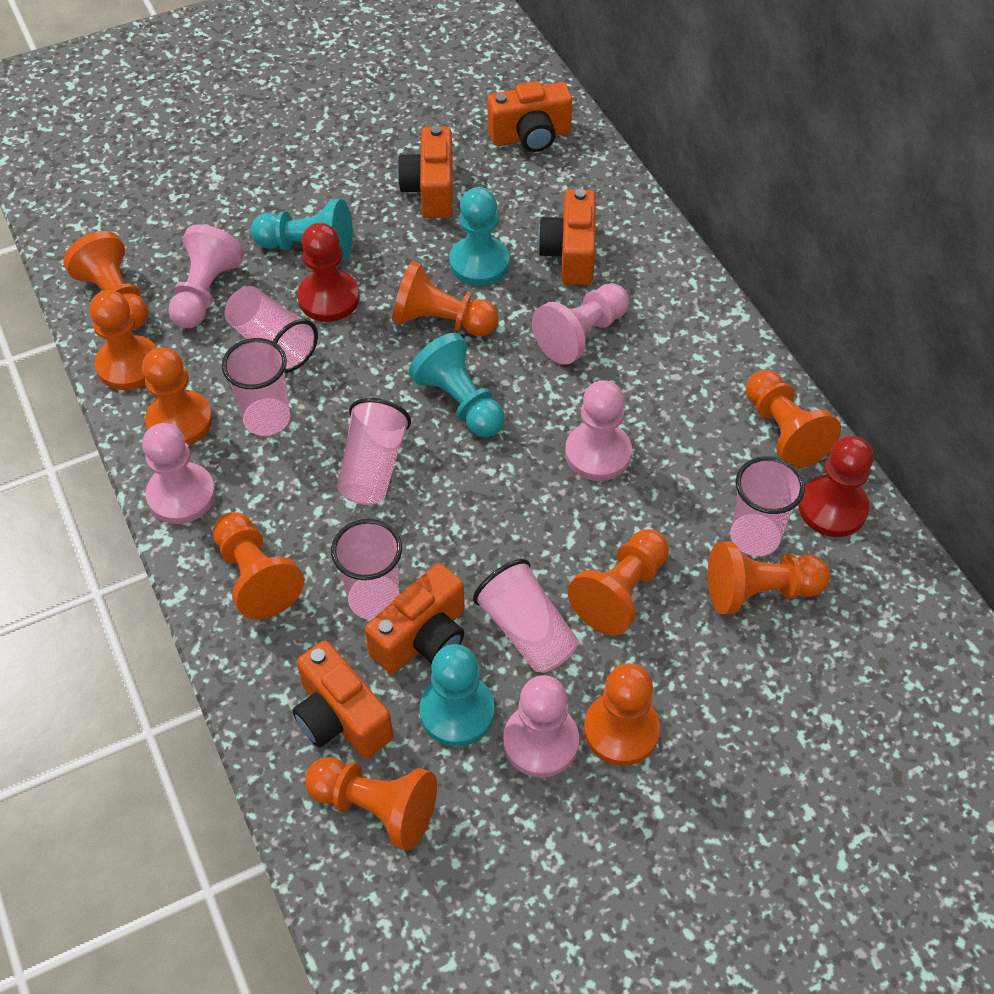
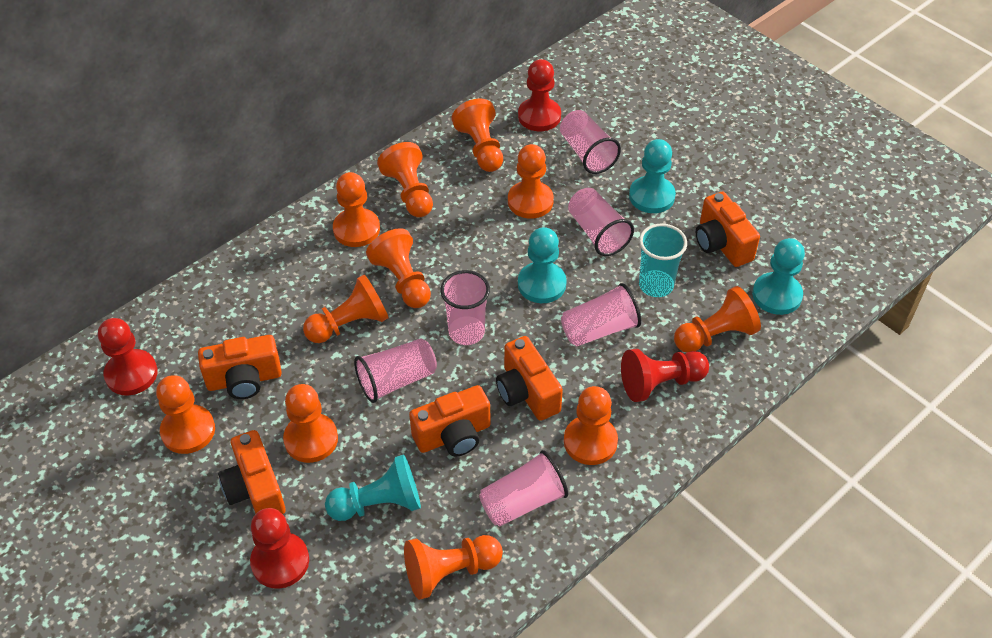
orange pawn: [63,231,148,330] [90,290,157,390] [142,347,213,446] [213,512,304,619] [305,757,437,850] [392,262,498,336] [568,529,669,635] [584,663,660,766] [708,542,830,614] [746,370,841,469] = 10 -> [156,375,215,454] [283,384,338,463] [303,275,389,343] [333,172,380,247] [366,228,431,308] [377,142,433,217] [404,535,503,600] [452,98,503,172] [508,144,554,219] [564,386,618,465] [674,286,761,352] = 11
pink pawn: [142,423,216,524] [168,224,244,328] [503,675,579,778] [532,283,629,365] [565,380,632,481] = 5 -> none = 0
red pawn: [297,223,360,322] [799,436,874,537] = 2 -> [98,318,158,396] [250,508,309,589] [518,59,561,131] [621,349,709,402] = 4
turquoise cup: none = 0 -> [639,224,687,297] = 1

